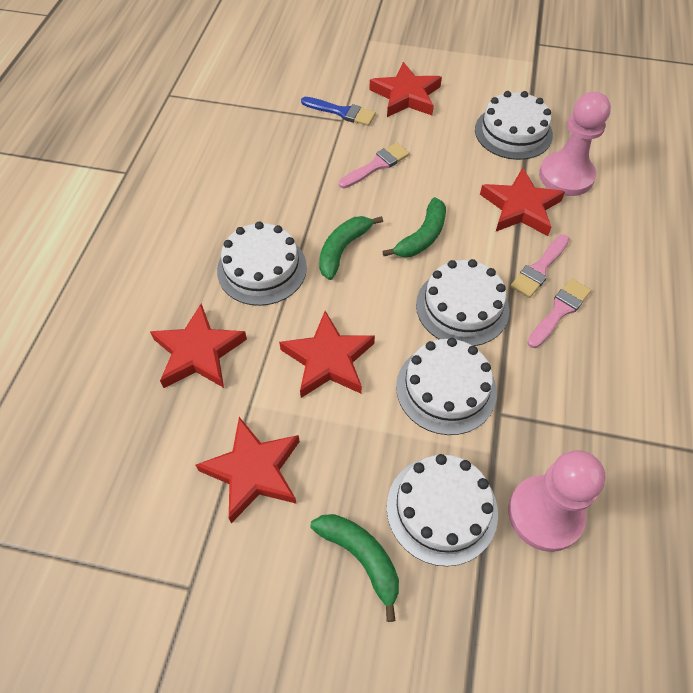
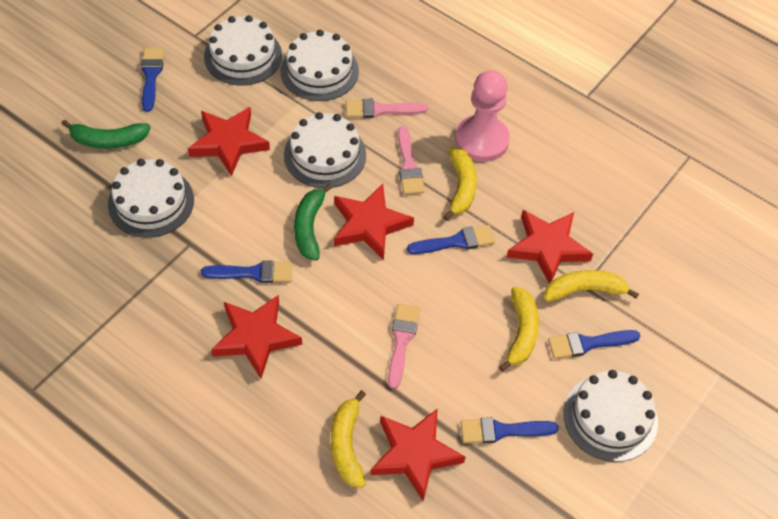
blue brush: [301,97,376,126] = 1 -> [141,48,164,112] [201,260,292,283] [407,225,495,254] [460,417,559,443] [548,330,640,359] = 5
green banana: [311,514,399,622] [319,216,383,280] [382,197,446,257] = 3 -> [62,120,151,148] [294,183,333,261] = 2
pink pawn: [508,450,605,552] [539,92,611,196] = 2 -> [455,70,510,162] = 1
yellow banana: none = 0 -> [331,390,366,488] [443,147,477,221] [499,287,539,372] [544,270,639,302] = 4

